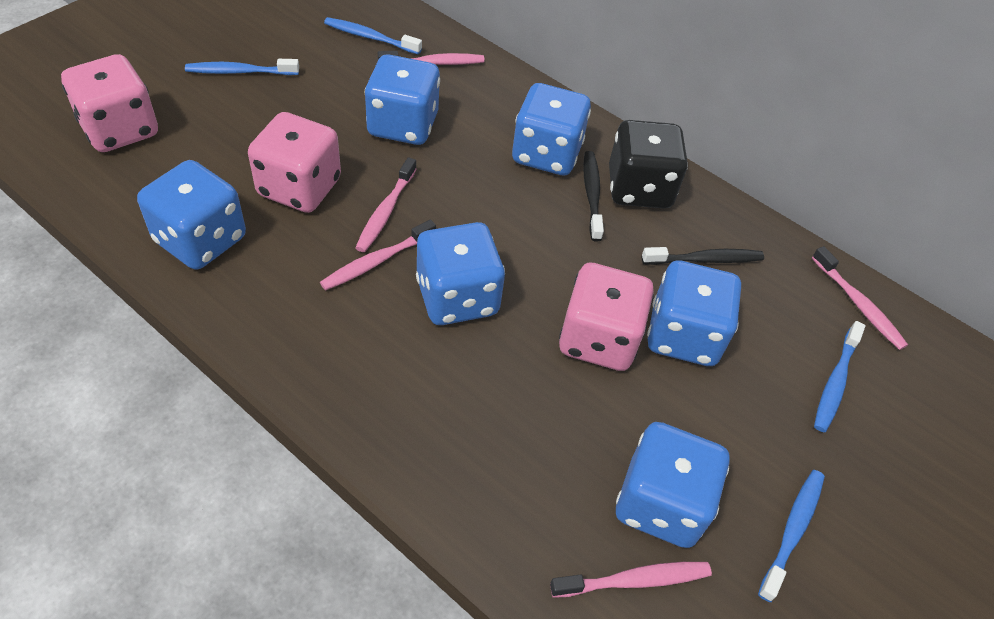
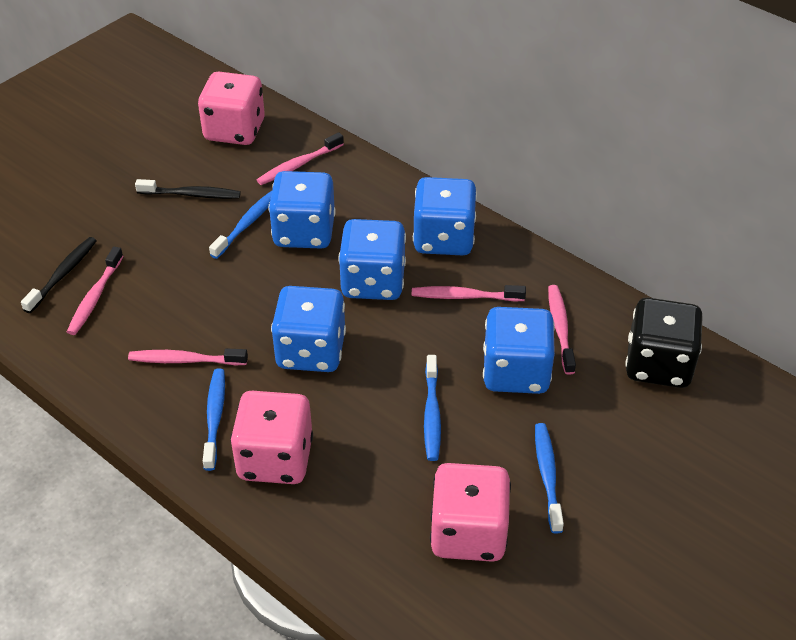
blue dice: [137,160,246,270] [365,54,440,145] [416,222,505,325] [512,83,591,175] [616,422,730,548] [647,260,741,366] = 6 -> [269,171,335,249] [271,286,346,372] [339,219,406,300] [413,177,477,256] [483,307,555,394] = 5

